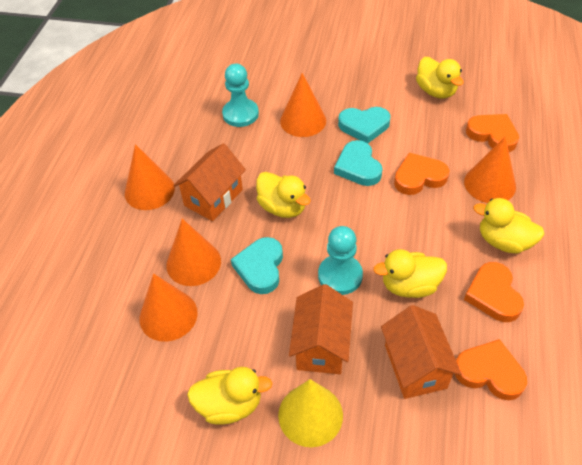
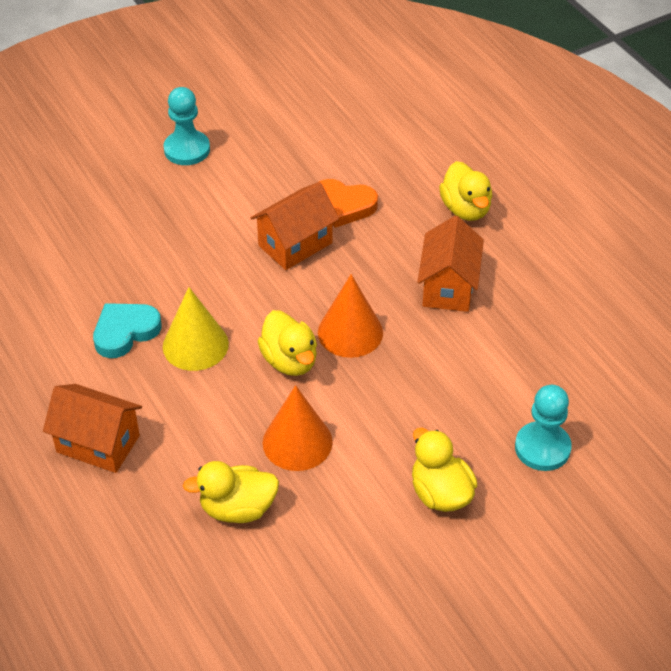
orange cone: [125,144,175,210] [140,273,198,342] [167,219,221,286] [280,73,326,137] [464,136,516,203] = 5 -> [263,385,333,471] [318,274,383,358] = 2
orange heart: [394,153,449,195] [455,339,527,400] [464,262,524,322] [466,114,519,152] = 4 -> [319,179,378,228] = 1
turquoise heart: [231,237,283,294] [334,140,382,186] [338,107,391,143] = 3 -> [93,303,162,358] = 1
yellow duck: [187,367,273,425] [256,172,311,218] [373,249,447,298] [416,57,463,99] [473,198,545,253] = 5 -> [183,461,279,523] [258,310,317,376] [412,428,478,512] [439,161,492,221] = 4

